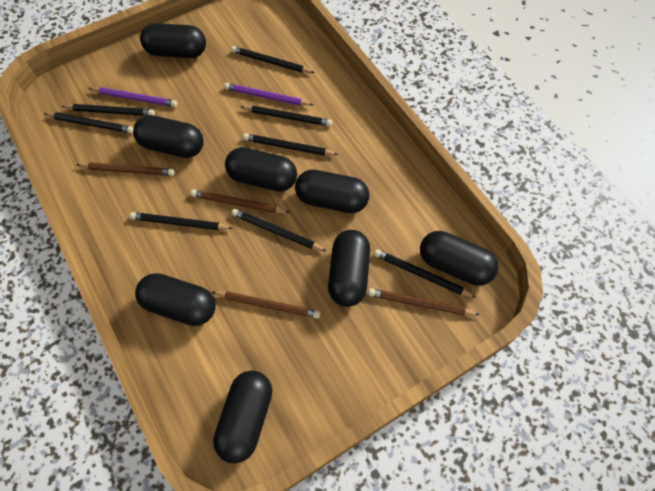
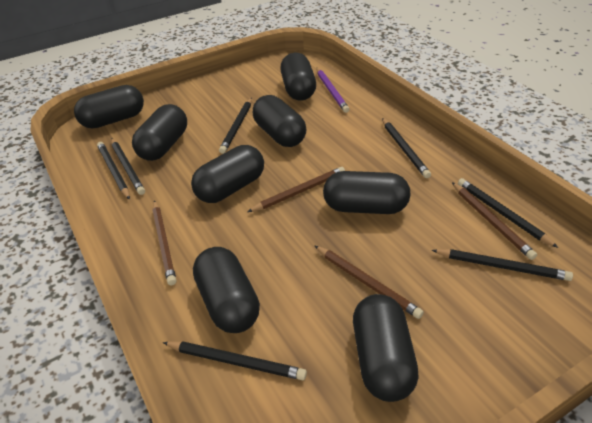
black pencil: [44,112,133,133] [61,104,155,116] [130,212,233,230] [231,46,315,73] [231,209,326,251] [240,106,332,126] [243,133,339,156] [374,249,477,298] = 8 -> [97,142,130,200] [111,138,145,195] [163,341,307,380] [219,98,252,154] [382,118,431,178] [432,249,573,281] [458,178,558,248] = 7
purple pencil: [88,87,177,107] [224,83,313,106] = 2 -> [316,68,350,113] = 1

